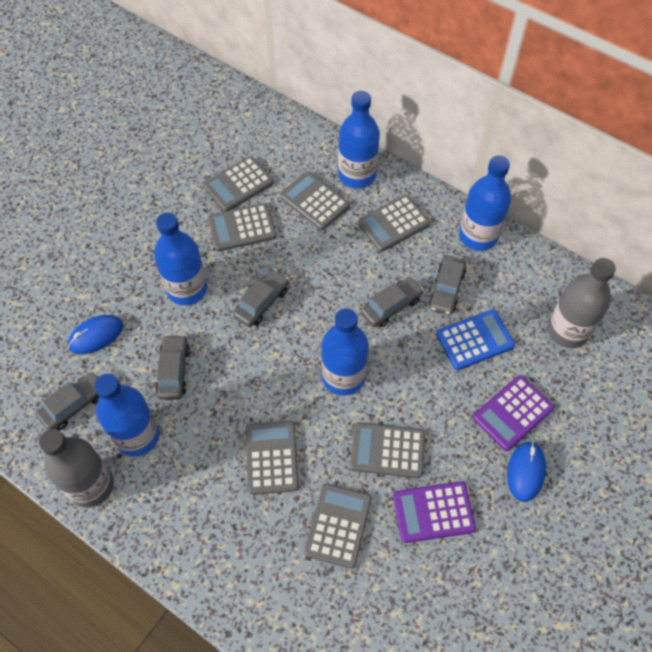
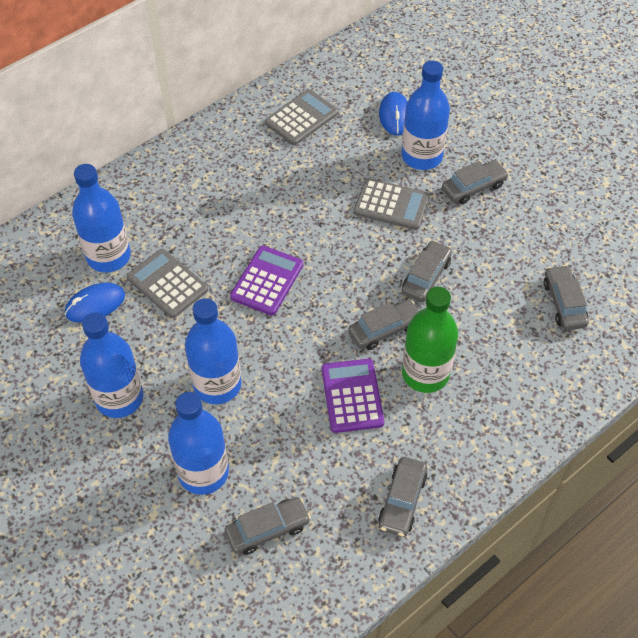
blue calculator: [436,309,515,370] = 1 -> none = 0
green bottle: none = 0 -> [402,287,458,393] = 1
grey bottle: [39,429,114,508] [548,258,616,348] = 2 -> none = 0
grey calculator: [203,156,274,211] [208,203,276,251] [245,421,299,495] [280,171,350,230] [304,483,372,569] [350,422,425,478] [358,195,430,252] = 7 -> [127,249,208,318] [265,89,338,145] [354,178,430,230] = 3
grey car: [36,372,100,430] [155,335,190,400] [233,269,289,327] [361,277,424,327] [429,255,466,315] = 5 -> [225,497,311,555] [348,300,419,350] [378,457,427,537] [402,240,452,302] [442,160,509,204] [544,265,589,330] = 6

